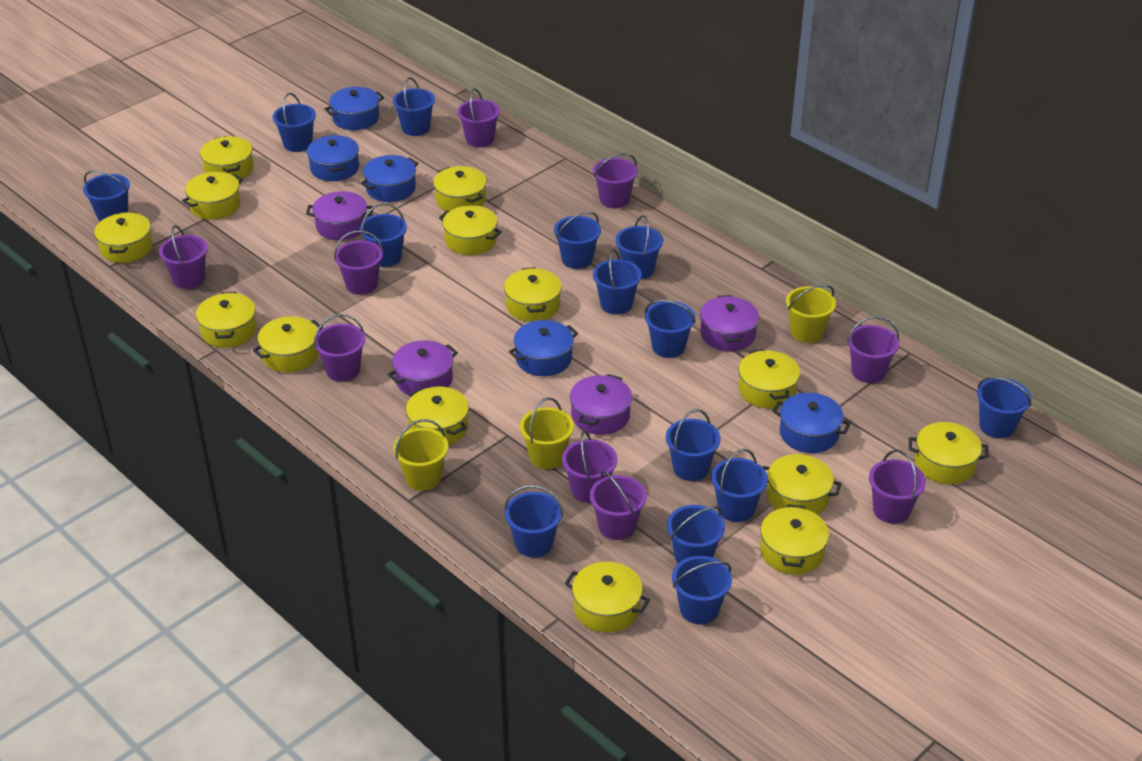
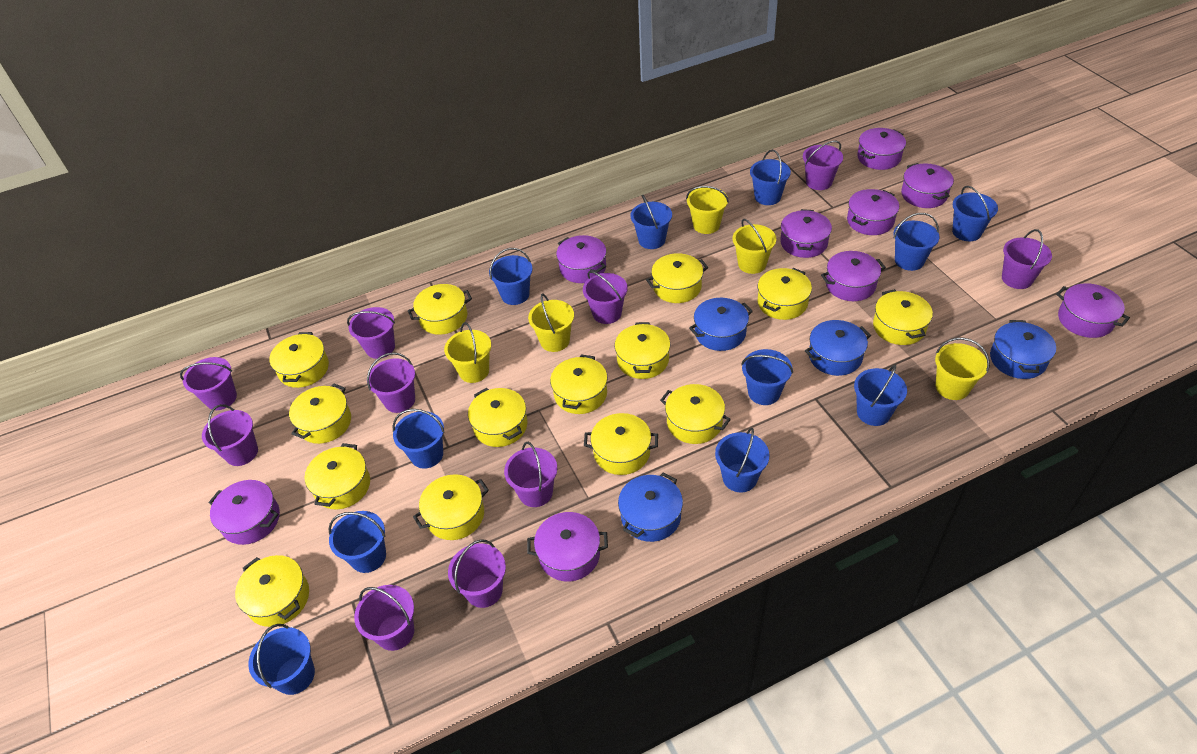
blue bucket: [83,170,130,222] [273,93,316,152] [360,203,407,267] [393,77,435,136] [504,485,563,558] [554,212,601,269] [593,249,642,315] [616,215,663,279] [645,300,696,358] [666,409,721,481] [667,505,725,564] [672,556,732,624] [711,449,768,522] [977,377,1032,439] = 14 -> [248,624,315,695] [328,511,386,573] [393,409,445,469] [489,248,532,305] [631,195,672,249] [715,428,770,492] [741,349,793,405] [750,150,791,205] [854,365,907,426] [893,213,940,271] [952,186,998,241] = 11
blue pot: [307,135,359,181] [324,87,384,130] [361,155,419,202] [509,320,578,376] [772,393,851,453] = 5 -> [618,473,683,542] [689,298,753,351] [805,320,871,376] [990,320,1056,379] = 4
purple bucket: [159,225,208,289] [314,314,365,382] [334,230,383,295] [457,88,500,147] [562,430,618,503] [590,470,647,540] [593,153,638,208] [847,316,900,383] [869,450,926,524] = 9 -> [180,357,237,410] [202,404,258,466] [347,307,395,359] [354,585,414,651] [367,352,415,413] [448,539,506,608] [504,442,557,507] [583,271,628,324] [803,141,843,190] [1002,229,1052,289] = 10
purple pot: [306,191,374,240] [388,340,458,395] [570,374,632,435] [700,295,759,351] = 4 -> [208,480,280,545] [527,512,608,581] [556,235,606,283] [780,209,832,258] [821,251,886,301] [847,189,899,235] [857,128,906,170] [901,163,954,208] [1056,283,1130,338] = 9
yellow bucket: [393,419,448,491] [520,397,574,469] [786,284,836,343] = 3 -> [444,322,491,383] [528,293,574,352] [686,186,729,234] [733,219,776,274] [935,338,990,400] = 5

